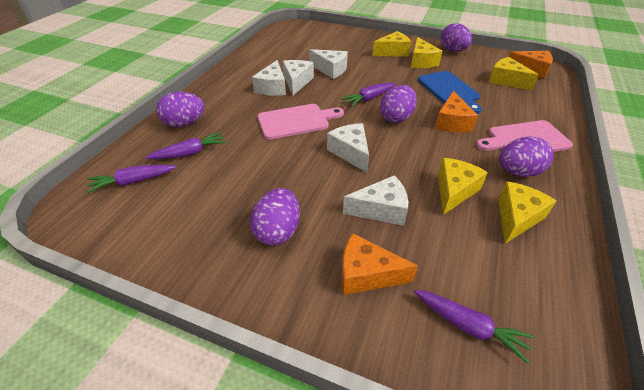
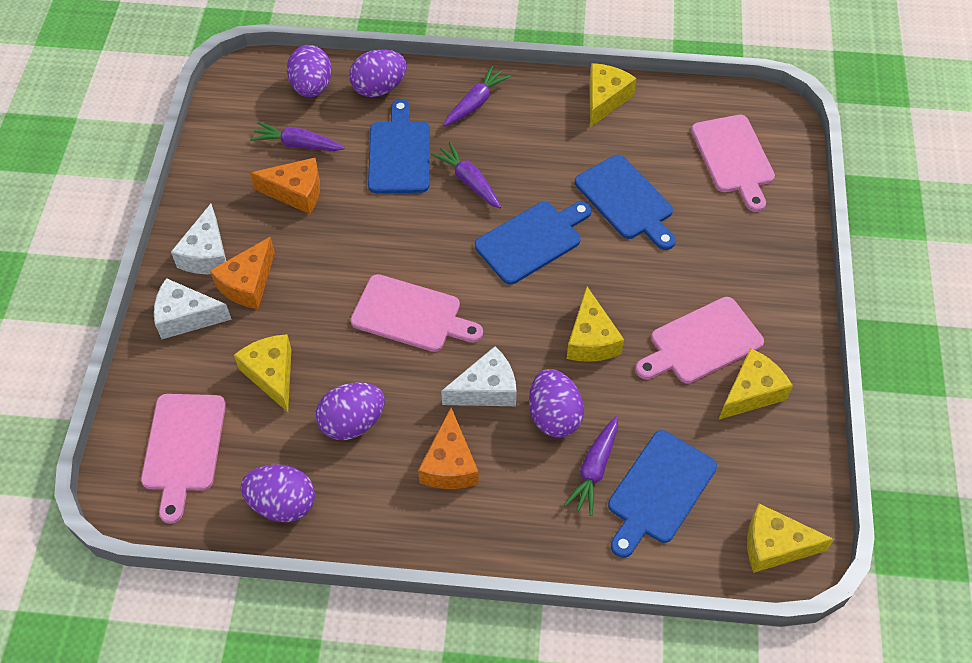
blue cutting board: [418,71,482,114] = 1 -> [368,99,430,193] [475,201,592,285] [575,155,676,250] [608,430,717,558] = 4
pink cutting board: [257,104,344,140] [476,120,573,152] = 2 -> [141,394,226,524] [351,274,483,352] [635,297,764,384] [691,115,775,212] = 4
white cheese: [252,60,286,96] [282,60,314,95] [309,49,348,79] [327,123,369,172] [343,175,408,226] = 5 -> [154,278,232,339] [171,204,226,274] [441,346,517,406] = 3

